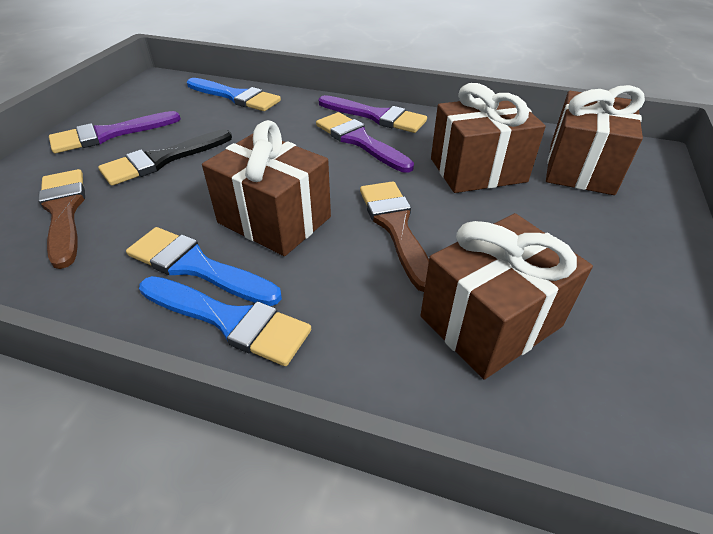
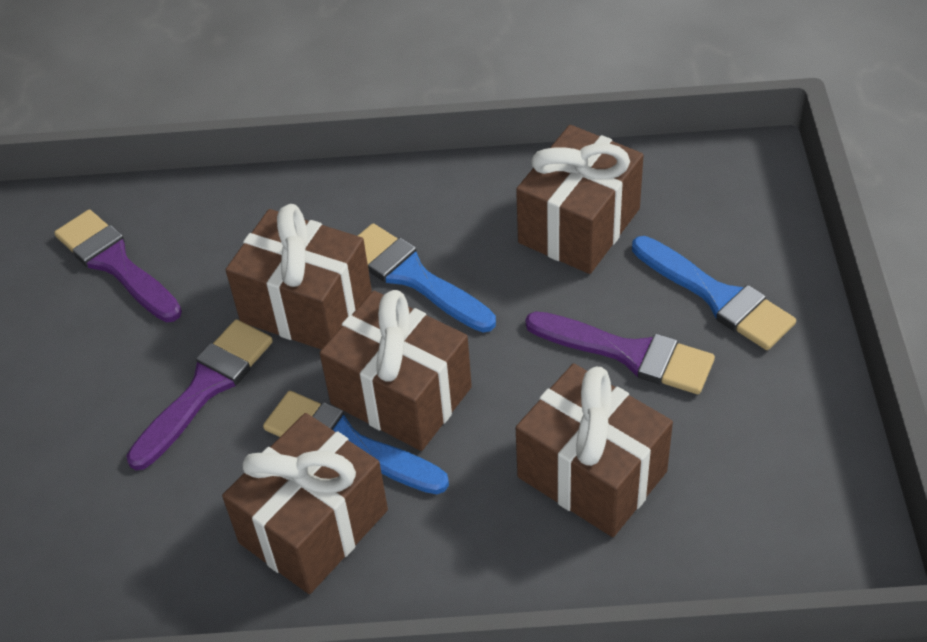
black brush: [98,129,232,186] = 1 -> none = 0
brown brush: [38,169,85,269] [360,181,429,292] = 2 -> none = 0
brown gift: [202,120,331,256] [420,213,593,379] [431,83,546,193] [546,85,645,195] = 4 -> [222,413,388,594] [226,204,372,350] [320,290,472,451] [516,125,644,274] [516,363,673,537] = 5

